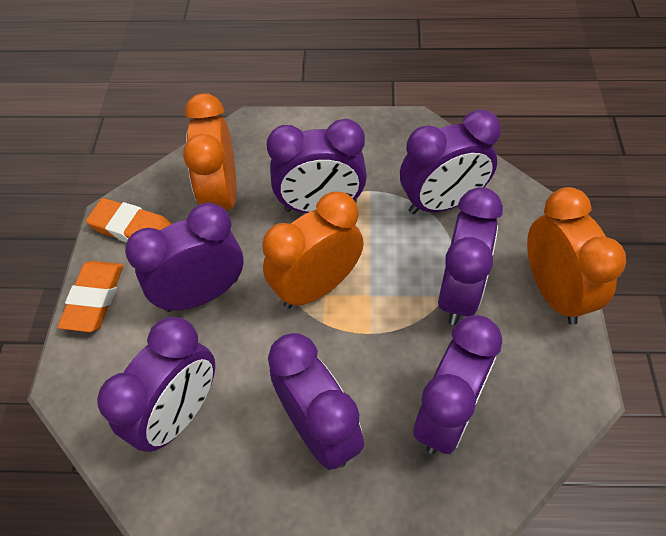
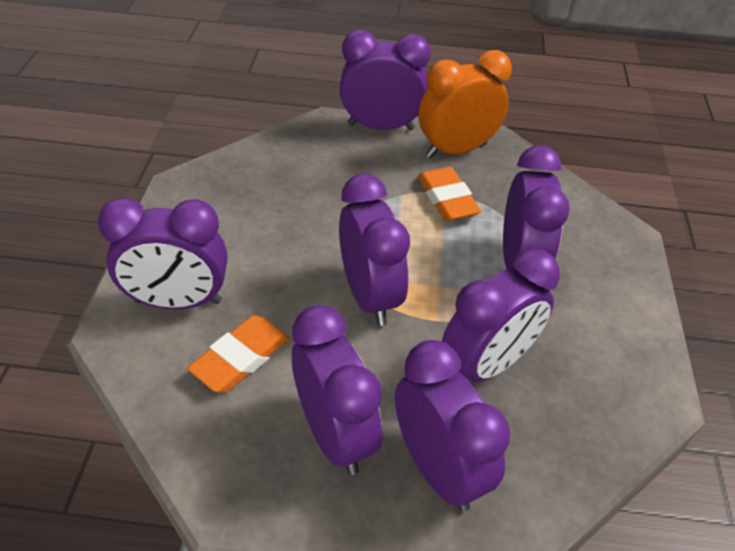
orange clock: [183,93,237,210] [262,191,364,309] [527,187,626,325] = 3 -> [419,50,512,158] = 1

